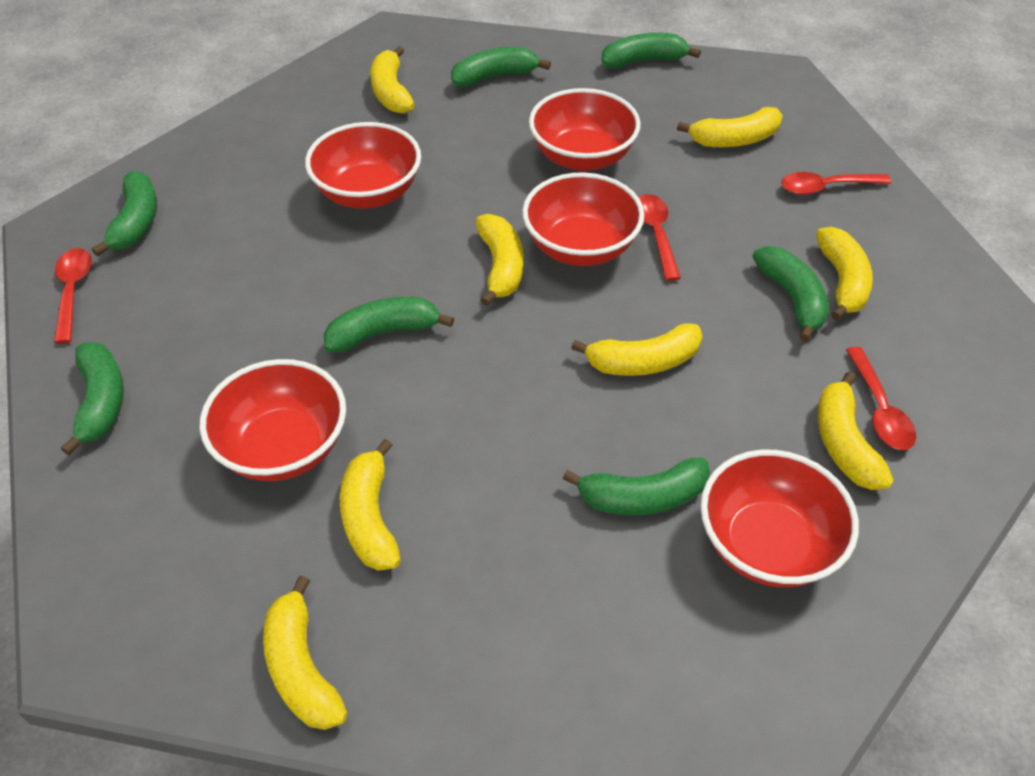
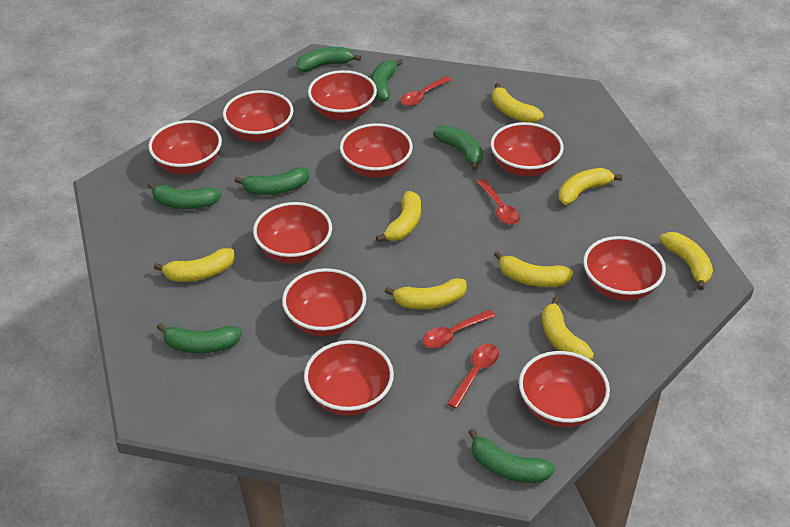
red bowl: [199,359,346,481] [305,122,421,209] [522,172,644,266] [529,88,641,171] [700,450,859,587] = 5 -> [148,120,222,174] [223,90,294,142] [253,202,332,264] [282,268,367,336] [304,340,394,416] [308,70,377,121] [340,123,413,178] [491,122,564,177] [519,351,610,427] [583,236,666,301] = 10

